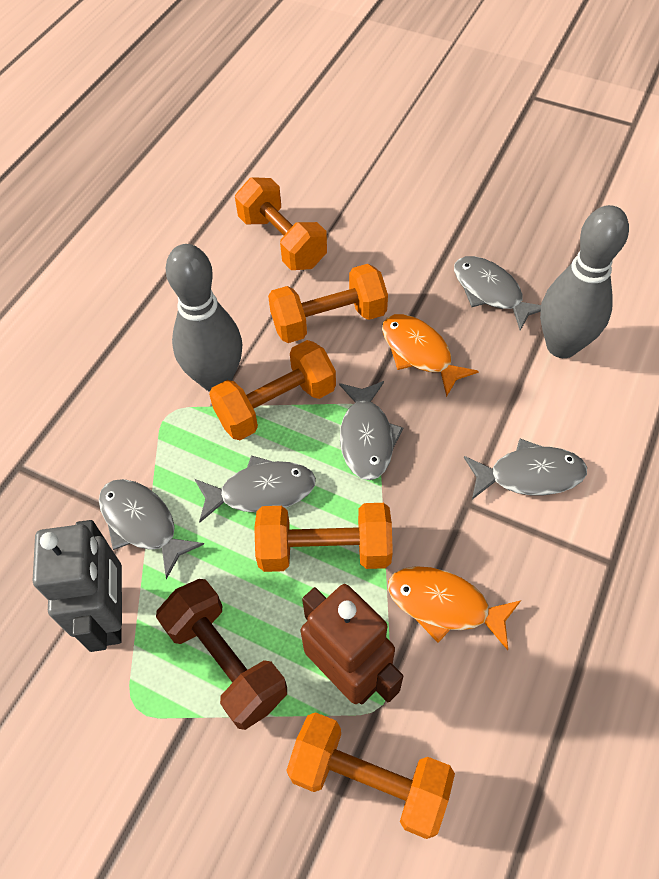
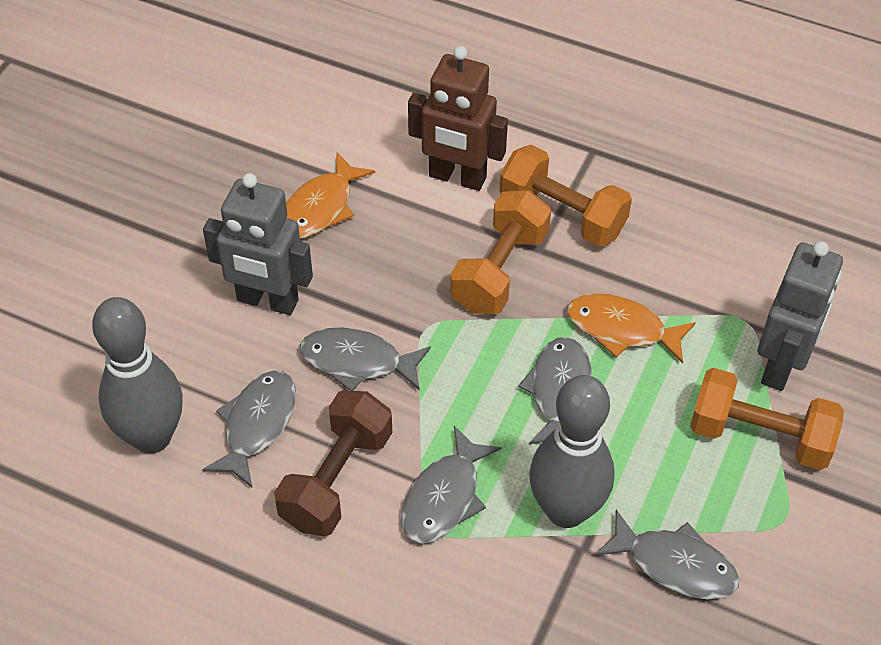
grey robot: [33,520,122,652] = 1 -> [203,173,313,315] [758,241,843,391] = 2
orange dumbbell: [209,340,336,440] [235,177,327,270] [254,503,393,572] [268,264,388,343] [286,712,455,839] = 5 -> [450,190,551,314] [500,145,632,247] [690,368,844,470] = 3

